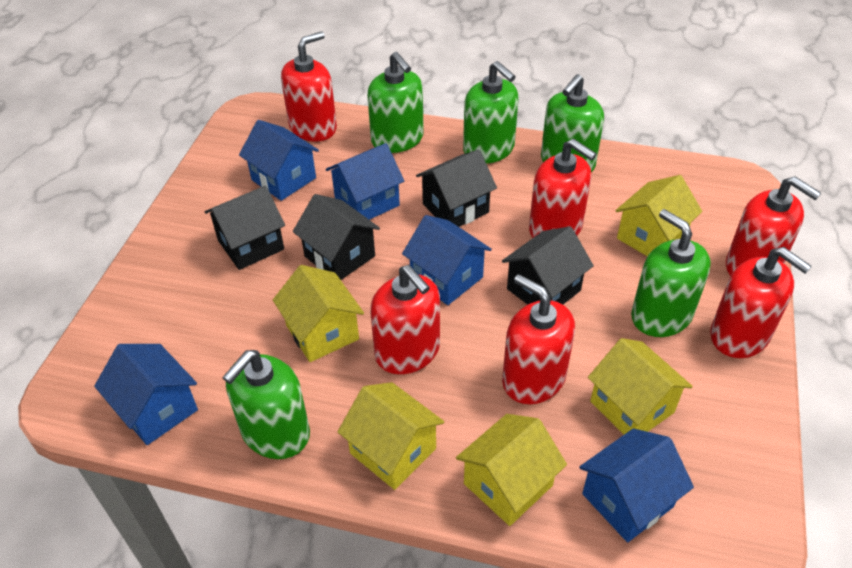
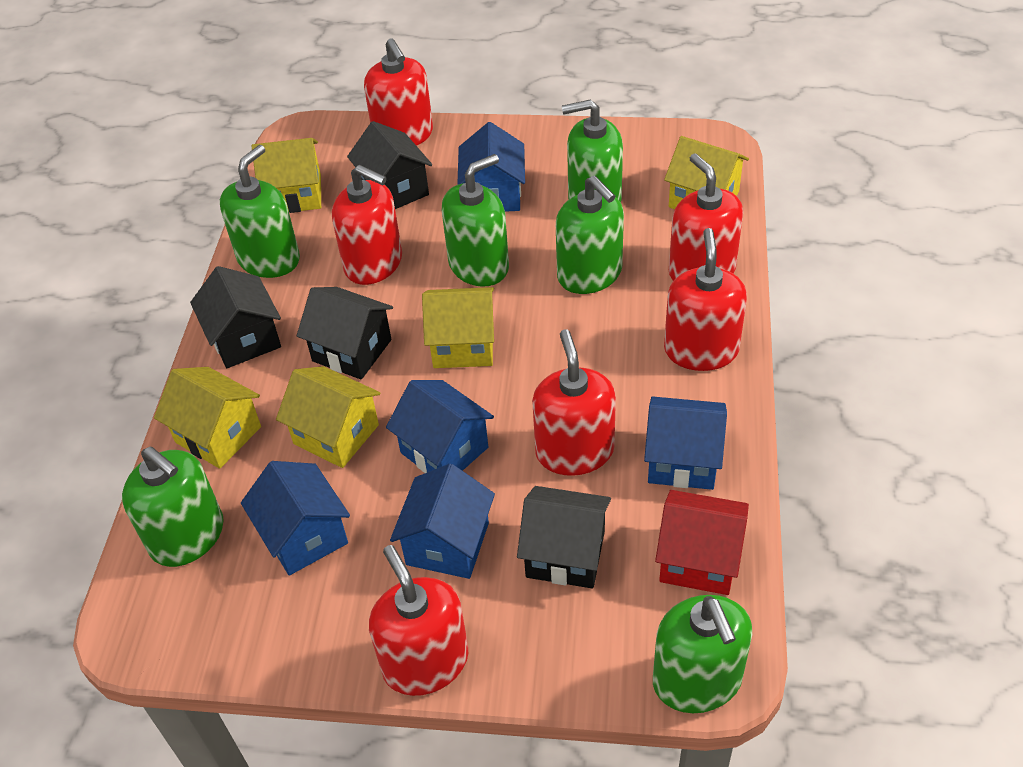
green soap dispenser: [222,350,310,459] [367,52,424,153] [463,61,519,164] [541,74,604,172] [631,209,711,337] = 5 -> [122,447,224,567] [220,145,300,278] [442,154,509,287] [556,176,624,294] [562,100,623,202] [653,595,752,713] = 6
red house: none = 0 -> [655,490,749,595] = 1

